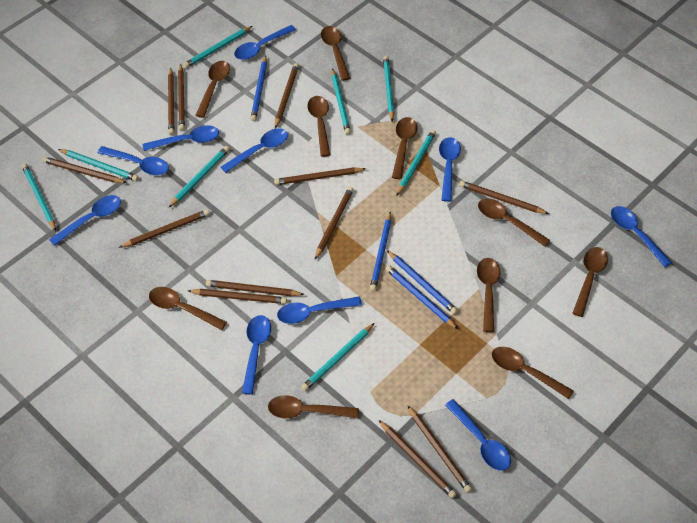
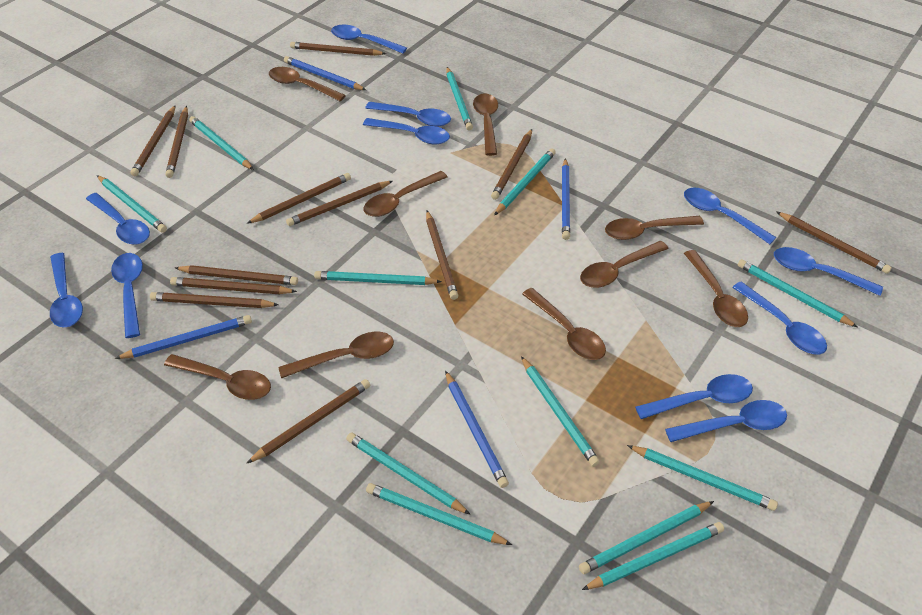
blue spoon: [49,195,121,246] [97,146,169,175] [143,125,219,151] [221,128,288,173] [234,25,296,60] [242,315,271,394] [277,297,362,324] [439,137,461,202] [445,399,511,471] [611,206,672,267] = 10 -> [50,253,83,327] [86,193,150,245] [111,253,143,338] [331,25,407,54] [363,118,450,144] [366,102,451,127] [635,374,753,419] [665,400,787,442] [684,187,776,244] [732,281,827,354] [774,247,883,296] = 11
brown spoon: [149,287,227,330] [195,61,230,118] [268,395,359,419] [307,96,330,157] [321,26,350,81] [392,117,418,179] [477,258,501,332] [478,199,550,247] [492,347,574,399] [572,247,608,317] = 10 -> [164,354,271,400] [269,67,346,101] [278,332,394,378] [363,171,447,217] [473,93,498,156] [522,288,606,360] [580,241,669,288] [605,216,704,240] [684,250,748,327] = 9
turquoise pencil: [22,164,56,231] [58,149,139,181] [168,146,229,208] [183,26,252,68] [301,323,375,391] [331,68,351,135] [383,56,394,122] [396,130,436,196] = 8 -> [97,175,167,233] [189,116,254,170] [314,271,442,285] [346,432,471,515] [366,483,512,545] [446,67,473,131] [494,148,556,215] [521,356,600,467] [579,501,714,574] [582,522,724,590] [627,445,778,511] [738,259,857,327] = 12

